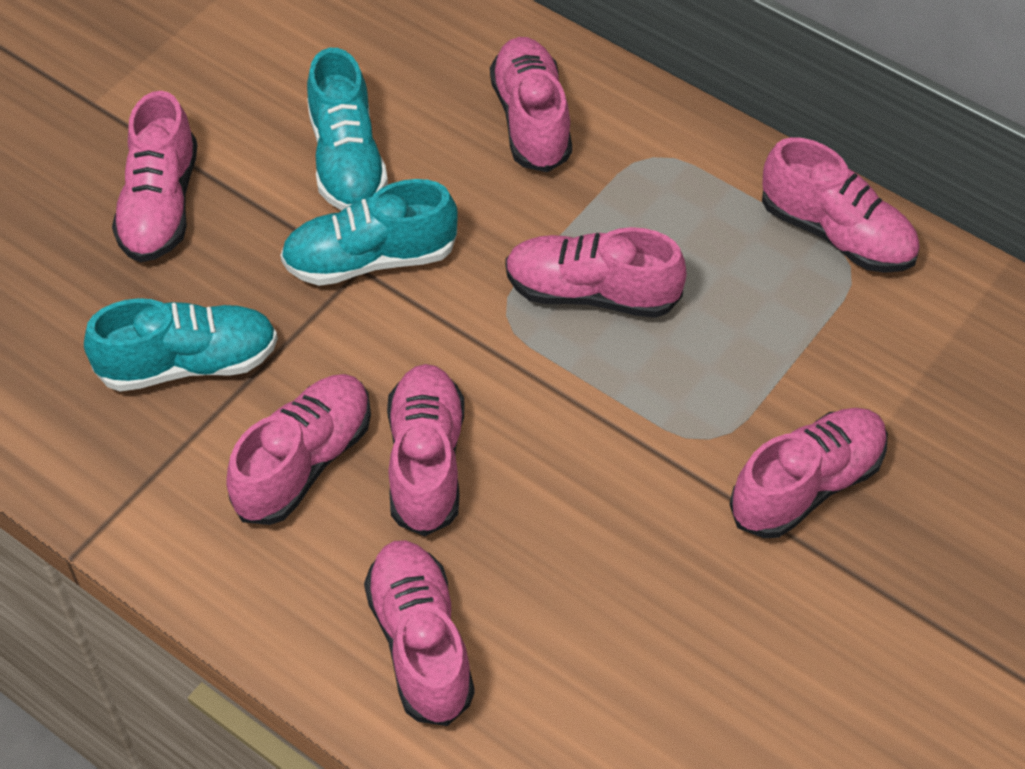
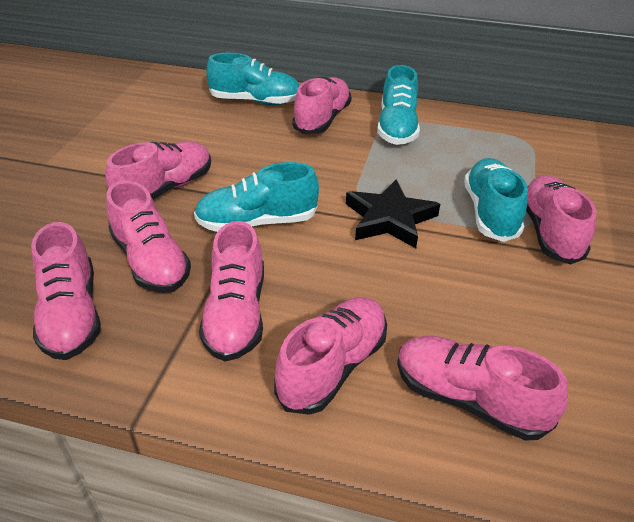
black star: none = 0 -> [346,179,440,248] = 1
turquoise shoe: [84,298,278,392] [280,179,458,286] [307,48,388,211] = 3 -> [194,162,319,232] [206,53,299,105] [377,65,420,145] [464,158,528,242] = 4

